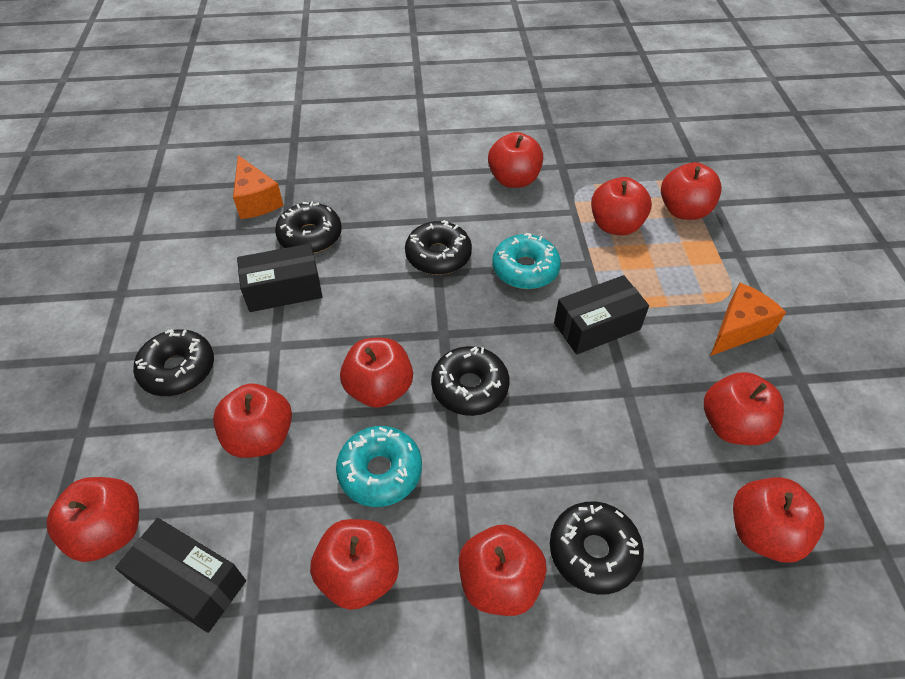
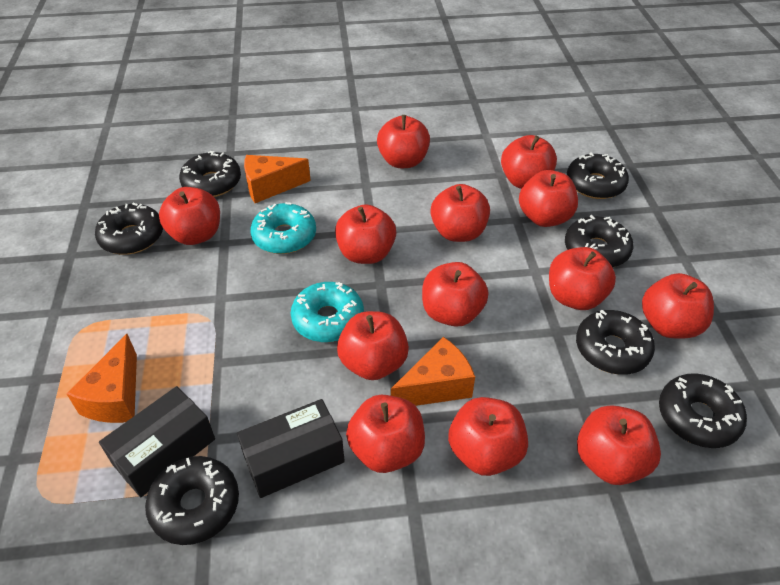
black box: [115,518,246,633] [237,244,323,312] [554,275,649,355] = 3 -> [99,386,215,497] [237,399,345,498] = 2
black donut: [133,329,214,396] [275,202,342,253] [405,220,472,275] [431,346,509,416] [550,501,644,595] = 5 -> [95,203,163,255] [145,456,239,545] [179,151,241,197] [565,215,633,267] [567,153,629,199] [576,310,655,375] [659,373,747,448] = 7
orange cheese: [233,155,284,219] [710,283,786,356] = 2 -> [67,334,137,423] [244,155,311,203] [391,337,475,406] = 3
red apple: [46,477,139,562] [213,384,292,458] [310,519,399,610] [340,338,413,408] [459,525,547,616] [488,132,543,188] [591,177,652,235] [661,162,722,220] [704,372,784,445] [733,477,824,562] = 10 -> [159,187,220,245] [335,204,396,264] [337,311,409,380] [346,395,425,473] [377,115,430,168] [422,262,488,327] [431,184,490,242] [448,397,528,476] [501,135,557,189] [519,170,578,227] [549,247,616,310] [577,405,661,485] [642,273,714,338] = 13

